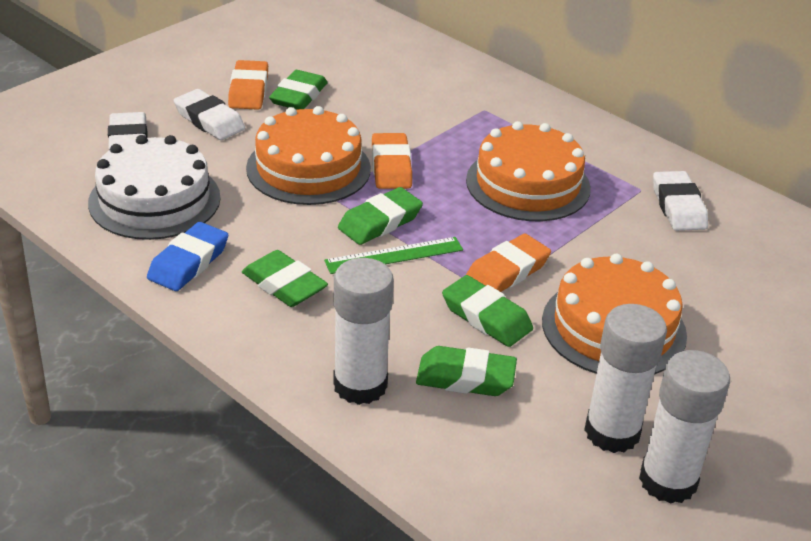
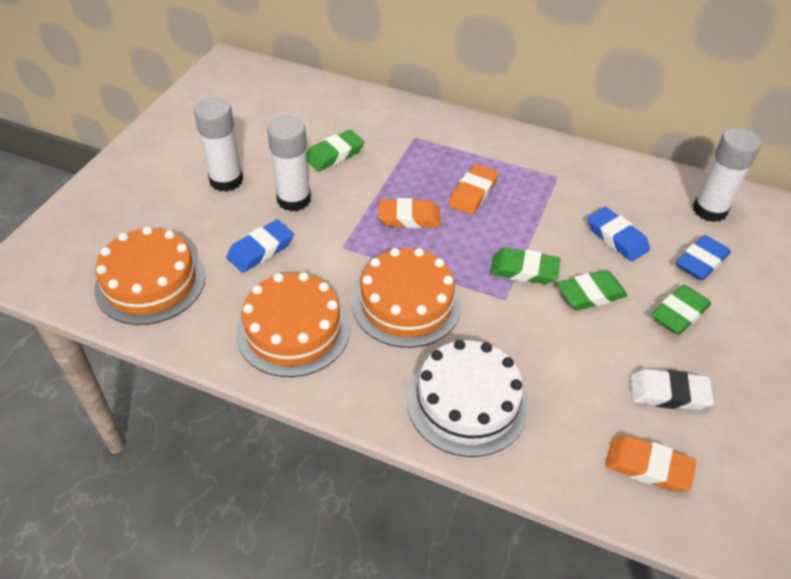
blue eraser: [147,222,228,291] = 1 -> [227,219,294,273] [587,207,650,262] [676,235,730,280] = 3
green eraser: [242,250,328,307] [269,70,328,110] [338,187,423,245] [416,346,517,396] [442,275,533,347] = 5 -> [306,130,364,171] [490,248,561,284] [557,270,628,310] [651,285,711,334] = 4
green ruler: [324,237,463,274] = 1 -> none = 0
white eraser: [108,112,147,150] [174,89,245,140] [653,171,708,231] = 3 -> [630,369,714,410] = 1

